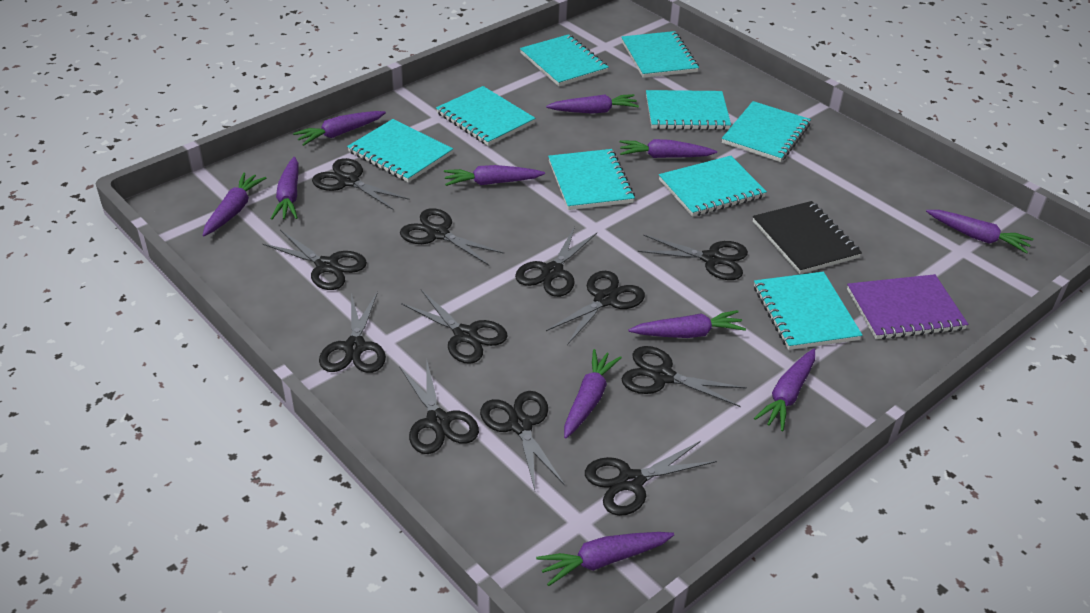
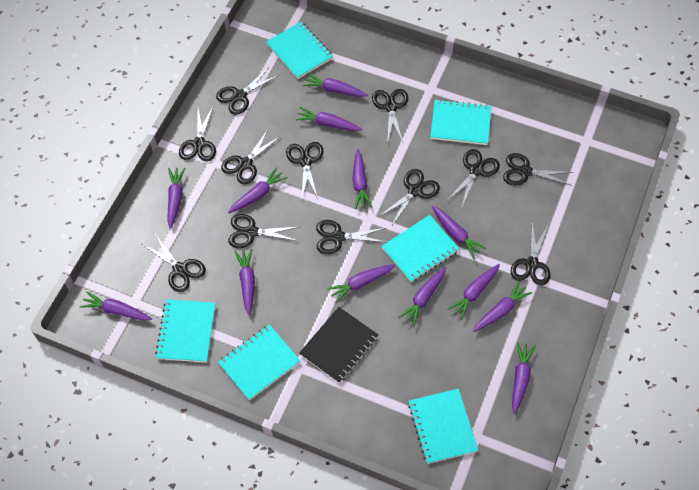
purple carrot: [203,172,266,236] [271,157,299,220] [293,111,386,146] [444,165,545,186] [536,532,674,586] [546,94,639,114] [564,349,622,438] [620,139,717,158] [629,310,746,338] [754,349,815,431] [926,210,1033,254] = 11 -> [80,292,152,321] [167,168,186,229] [228,167,288,213] [234,249,255,315] [295,107,362,131] [302,73,368,97] [327,264,396,303] [353,149,372,209] [399,267,446,327] [432,206,487,259] [447,264,500,320] [473,281,532,332] [512,342,535,414] = 13
purple notebook: [847,274,968,340] = 1 -> none = 0
turquoise notebook: [347,119,453,183] [436,86,535,146] [520,34,609,86] [548,149,635,210] [621,31,699,78] [646,90,731,130] [659,156,767,217] [722,101,811,162] [754,272,862,350] = 9 -> [155,299,216,363] [218,324,301,400] [266,22,333,79] [382,215,460,282] [408,389,478,464] [430,99,491,145] = 6

